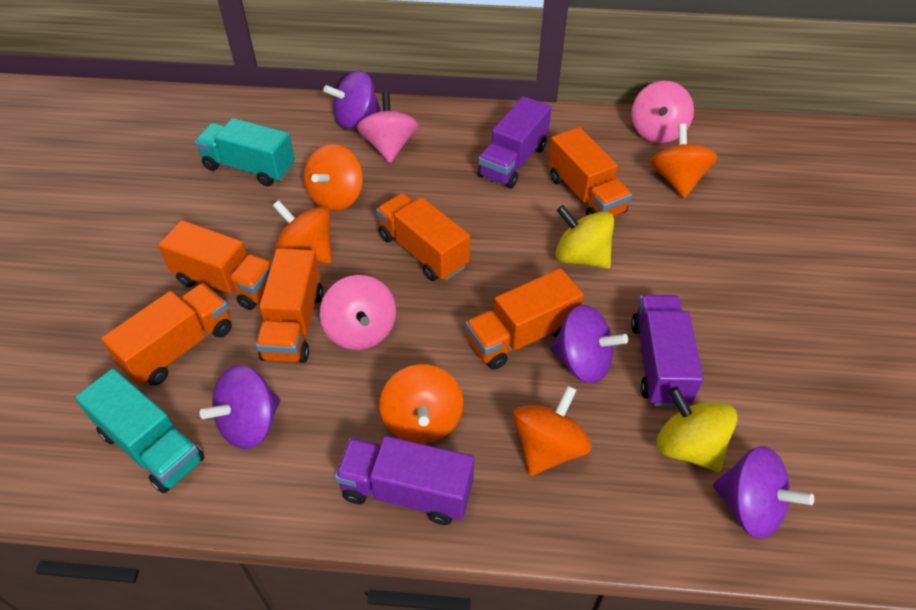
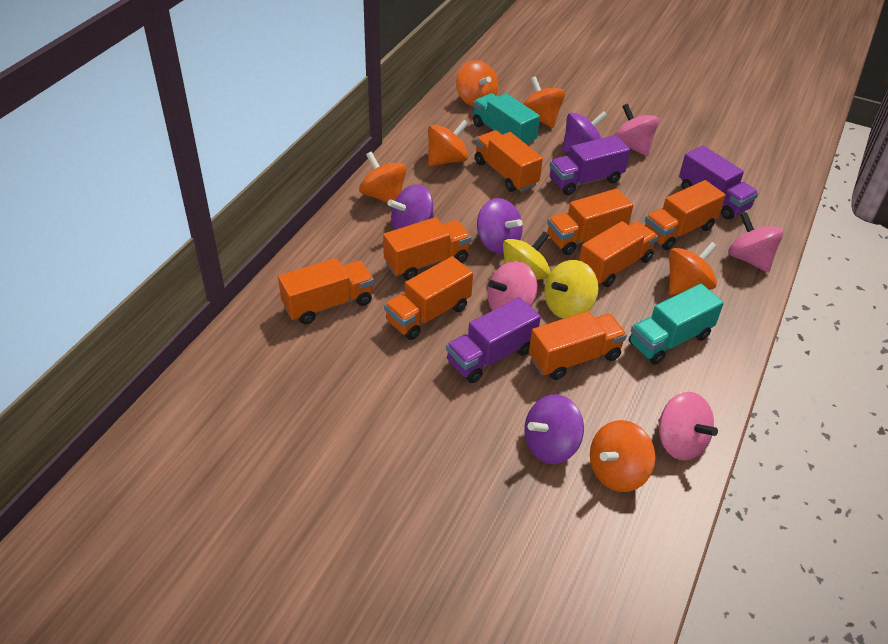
orange spinning top: [273,200,332,264] [304,144,363,211] [380,364,463,444] [513,385,592,476] [650,124,717,198] = 5 -> [359,151,407,203] [428,120,469,167] [456,60,498,106] [523,76,565,128] [590,420,655,492] [669,242,717,295] = 6
orange truck: [101,283,232,386] [158,220,272,310] [256,248,323,363] [376,193,470,281] [465,268,584,370] [548,127,632,216] = 6 -> [278,258,374,324] [383,217,471,280] [384,256,473,340] [475,130,543,192] [529,311,627,380] [547,188,633,255] [579,221,658,287] [645,180,726,250] = 8
pink spinning top: [320,275,396,350] [357,92,419,163] [631,81,694,143] = 3 -> [487,261,537,311] [614,104,659,156] [658,392,718,461] [728,212,783,273] = 4

